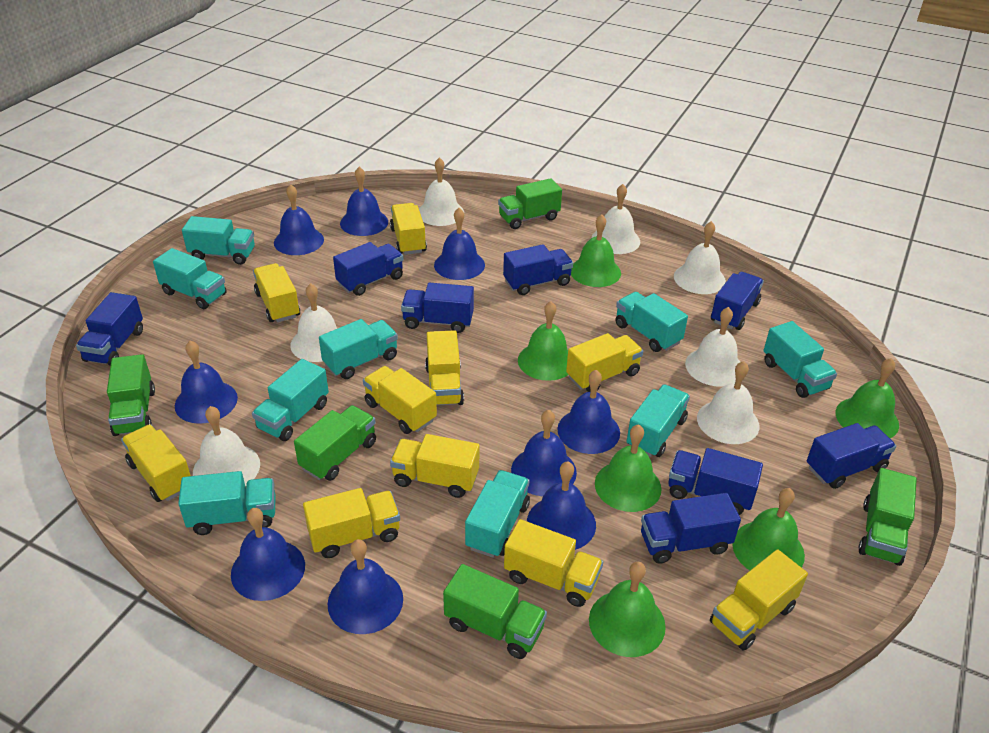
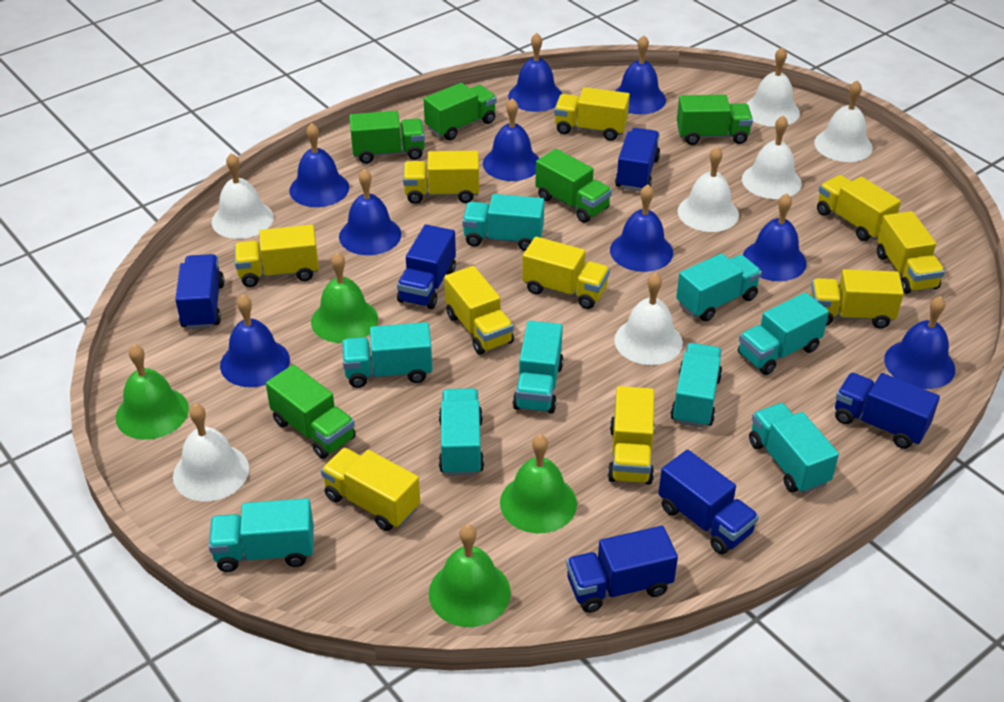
blue truck: [76,292,143,366] [333,242,403,296] [401,283,474,333] [503,244,573,295] [641,493,741,564] [668,448,763,515] [711,272,764,330] [807,423,896,489] = 8 -> [175,254,224,329] [397,224,456,309] [566,526,678,613] [615,128,660,192] [658,450,759,554] [835,373,940,449] = 6
green bell: [518,301,569,381] [571,214,621,287] [589,562,666,657] [595,424,662,512] [732,488,805,570] [836,358,899,438] = 6 -> [116,344,189,440] [311,252,378,343] [429,525,511,627] [500,434,577,533] = 4

